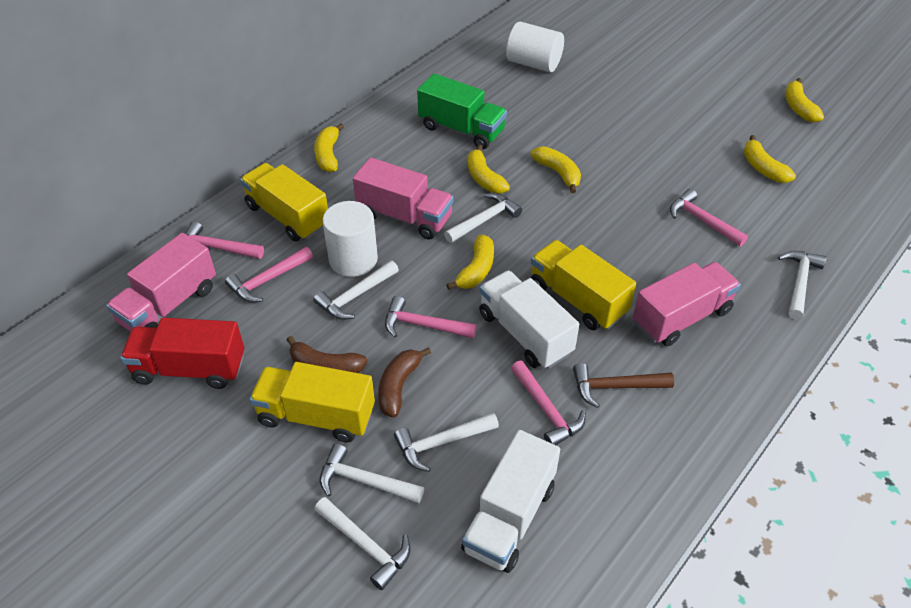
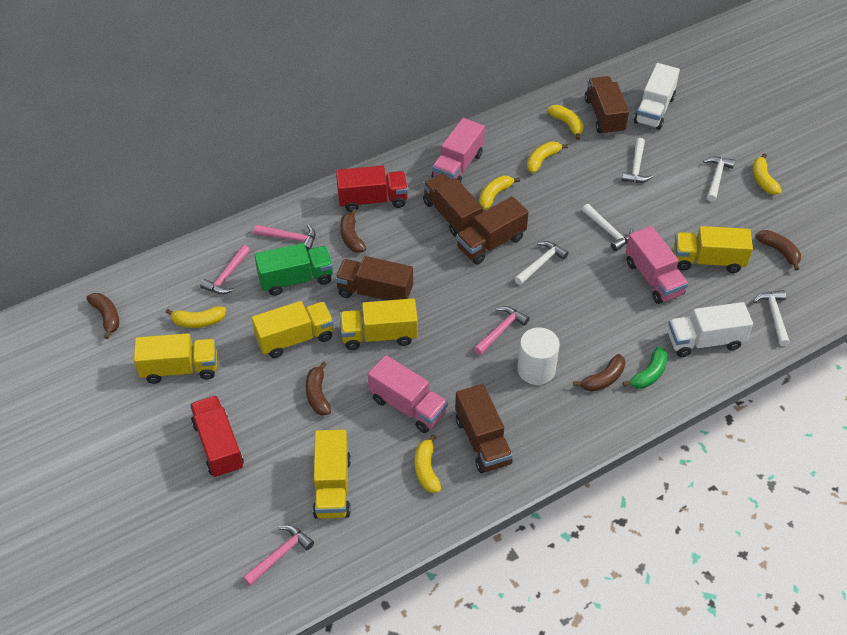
brown banana: [286,336,367,373] [378,347,431,418] = 2 -> [86,293,119,339] [306,361,331,415] [340,209,366,253] [573,354,625,392] [755,230,801,271] = 5
brown hammer: [573,363,674,408] = 1 -> none = 0
brown truck: none = 0 -> [335,256,413,300] [423,173,483,237] [455,384,513,473] [456,196,529,264] [585,76,629,135] = 5
green banana: none = 0 -> [623,347,668,389] = 1
pink hammer: [185,221,264,259] [225,247,313,303] [385,296,477,338] [511,361,586,445] [670,189,748,247] = 5 -> [200,245,250,294] [243,525,314,586] [254,224,316,252] [474,306,529,355] = 4
red truck: [120,318,244,389] = 1 -> [190,395,244,478] [336,166,408,212] = 2
white cylinder: [322,201,378,277] [506,22,564,72] = 2 -> [517,327,560,385] = 1
white hammer: [313,260,399,320] [314,497,411,590] [320,444,424,503] [394,413,499,472] [444,193,522,243] [778,251,827,320] = 6 -> [514,241,569,285] [582,204,634,251] [621,138,653,183] [703,156,735,202] [753,290,790,346] = 5
yellow truck: [240,163,328,242] [249,362,375,443] [531,240,636,330] = 3 -> [134,333,217,384] [252,301,334,358] [313,430,351,519] [340,298,418,350] [674,226,753,273] = 5

